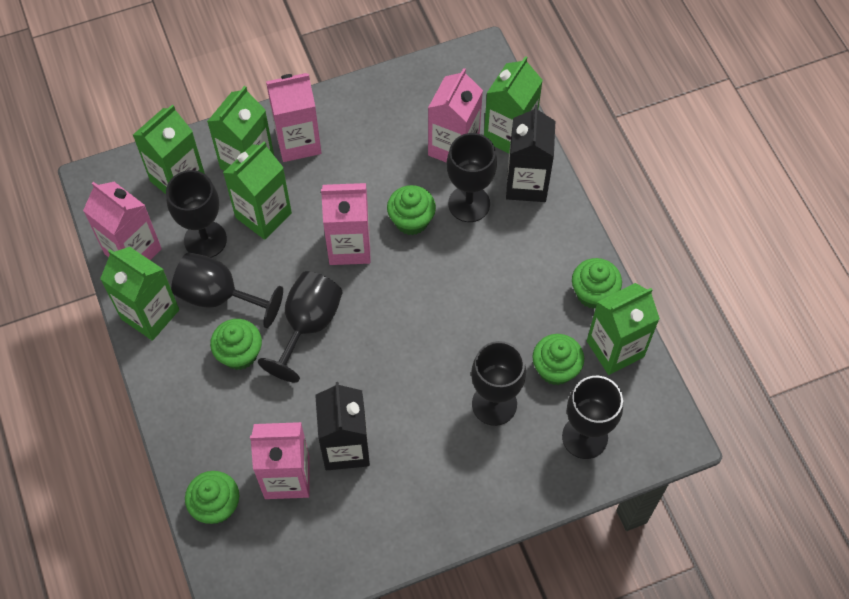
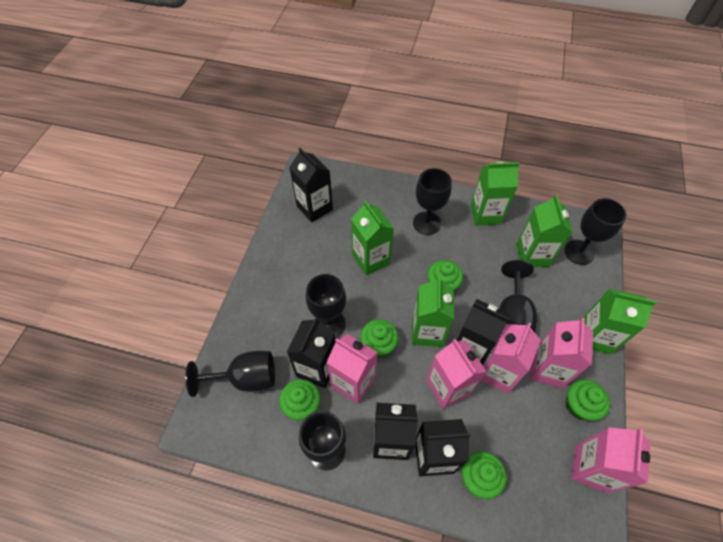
black carton: [315,382,370,470] [506,105,555,202] = 2 -> [287,317,336,388] [289,148,333,222] [373,403,418,460] [415,419,470,476] [457,299,510,365] = 5
green carton: [100,247,179,341] [133,104,205,194] [207,86,274,171] [223,142,292,240] [484,56,543,153] [587,283,660,375] = 6 -> [351,201,394,275] [412,276,454,347] [471,162,520,225] [517,195,572,267] [583,289,656,354] = 5

